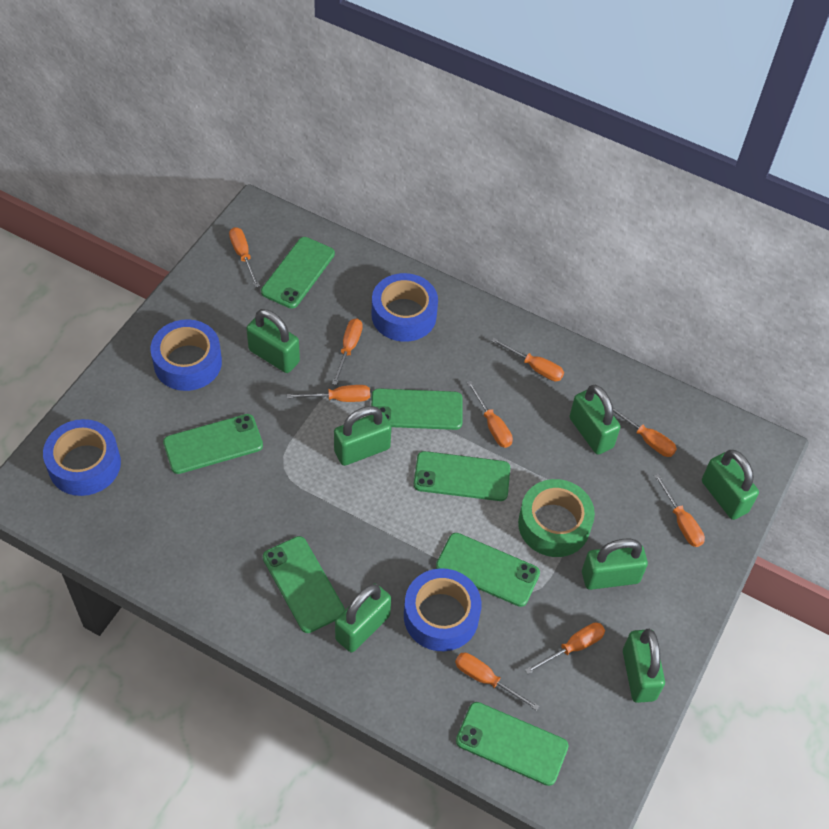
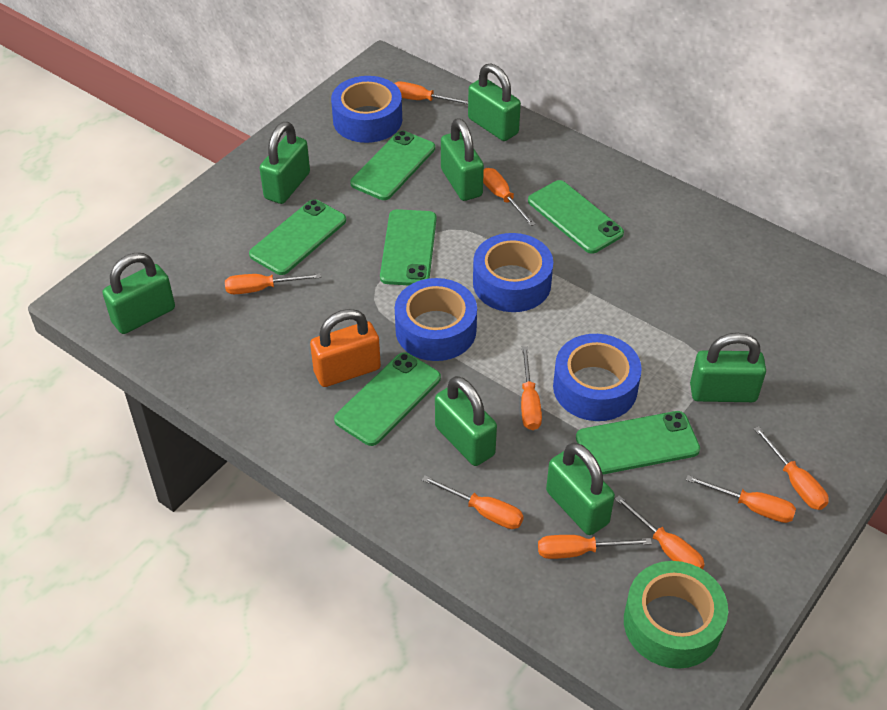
green phone: [163,414,263,474] [261,237,335,309] [263,536,345,633] [371,388,463,430] [414,451,510,501] [436,533,540,607] [456,702,569,786] = 7 -> [249,199,346,275] [334,352,441,446] [350,131,435,200] [380,209,437,285] [528,180,624,254] [576,411,700,474] = 6
orange padlock: none = 0 -> [310,309,381,387] = 1

